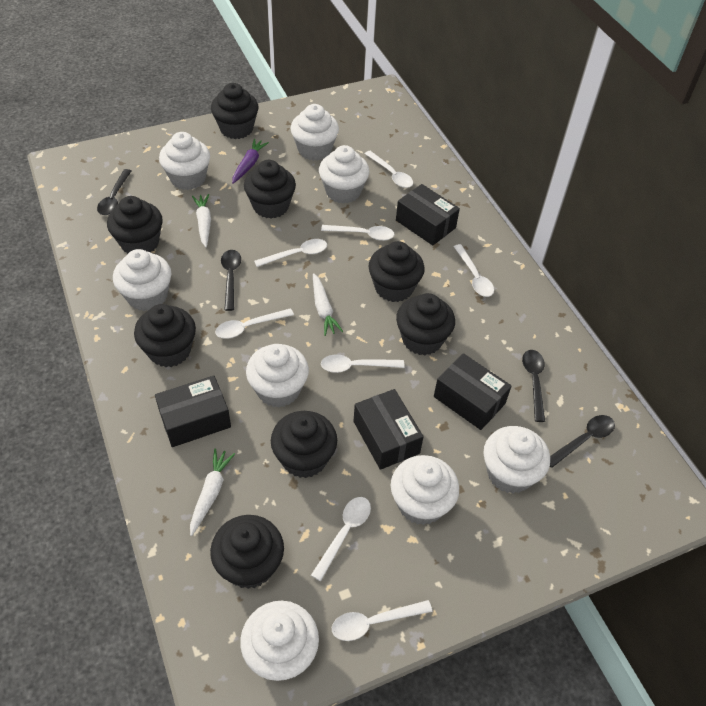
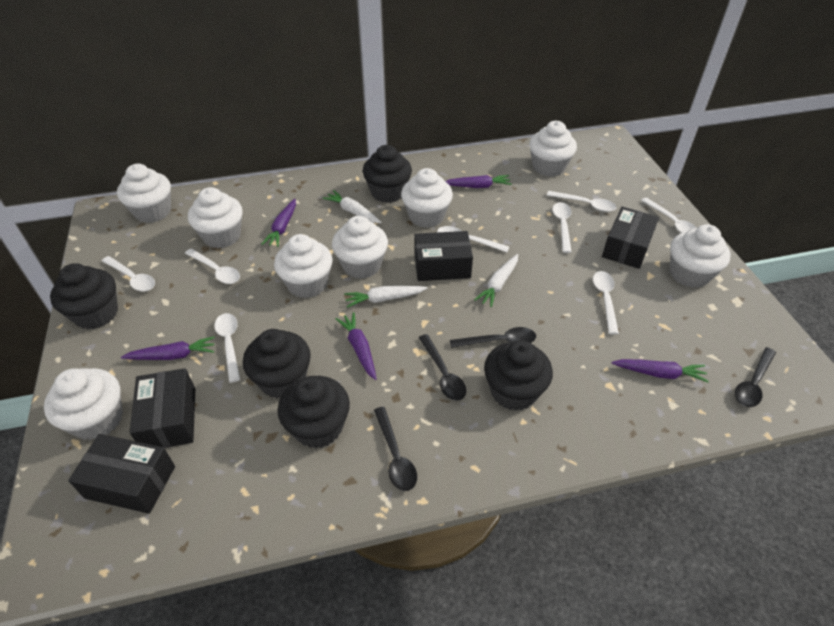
black cupcake: [107,196,163,254] [134,304,196,367] [210,515,284,589] [211,83,258,139] [244,160,296,218] [271,411,337,478] [368,241,425,302] [396,293,455,355] = 8 -> [50,263,118,329] [243,329,311,399] [278,376,350,449] [362,145,412,203] [484,340,553,411] = 5
purple carrot: [232,139,269,184] = 1 -> [121,336,215,360] [262,199,296,247] [335,312,377,380] [445,175,511,188] [611,359,709,382] = 5

